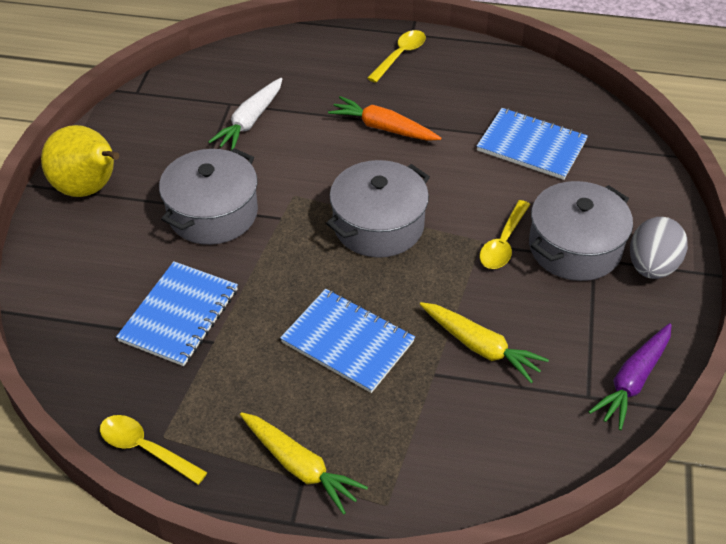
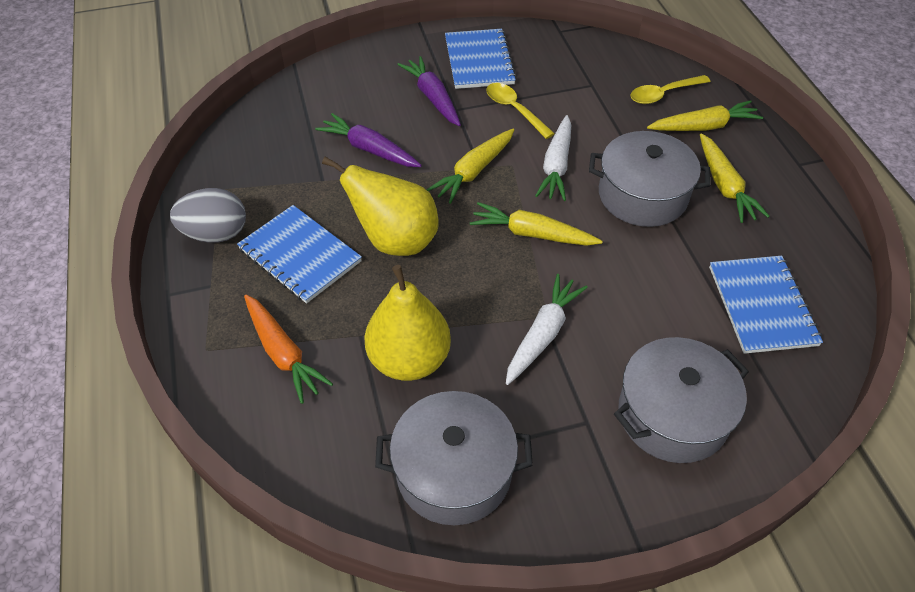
purple carrot: [588,323,672,430] = 1 -> [315,113,422,167] [397,56,461,126] = 2
white carrot: [208,78,282,150] = 1 -> [506,274,588,385] [535,115,571,201] = 2
yellow carrot: [240,412,368,515] [420,302,549,383] = 2 -> [427,129,514,204] [470,202,603,246] [647,100,763,131] [700,133,770,223] = 4
yellow pear: [41,125,119,197] = 1 -> [322,157,439,256] [364,265,451,381] = 2
yellow spoon: [100,415,208,485] [367,30,426,83] [480,200,530,269] = 3 -> [486,83,555,139] [630,75,710,104] = 2

